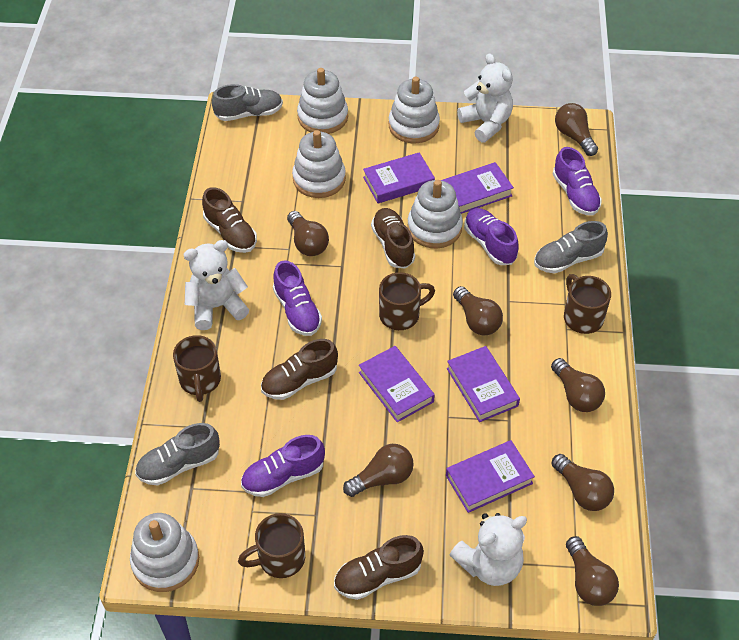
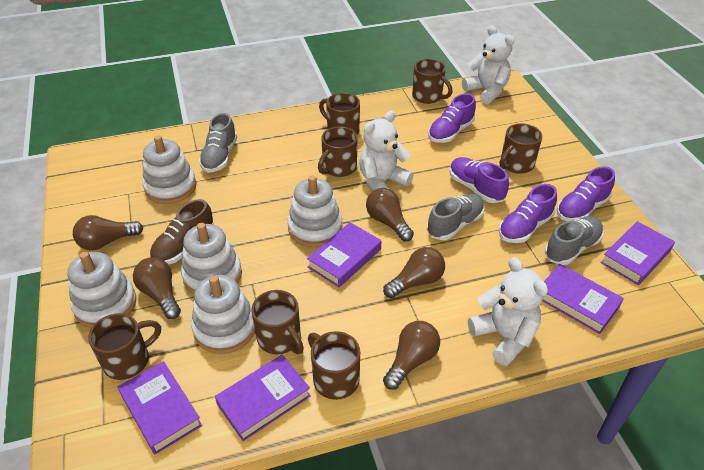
brown light bulb: [287,211,329,256] [343,444,414,497] [453,286,503,335] [551,358,605,412] [552,454,614,511] [555,103,598,156] [566,536,619,606] = 7 -> [73,215,143,251] [133,257,181,319] [366,188,414,241] [383,247,445,298] [383,321,440,390] = 5
brown mug: [173,335,221,402] [238,513,305,578] [379,272,435,330] [564,274,611,334] = 4 -> [88,313,161,380] [252,290,304,354] [308,331,360,400] [318,127,357,177] [319,93,360,135] [412,59,452,104] [500,123,542,174] = 7
brown shoe: [202,187,257,253] [261,339,338,400] [334,535,424,600] [371,208,415,269] = 4 -> [150,199,214,265] = 1

